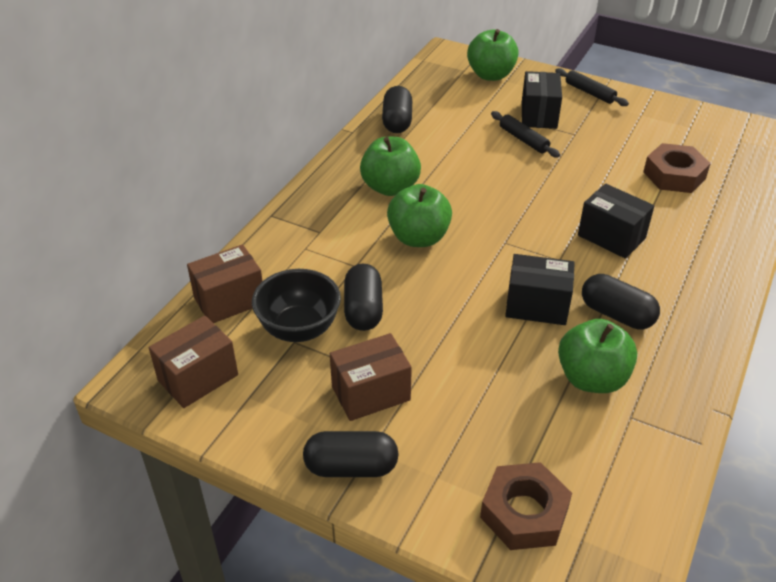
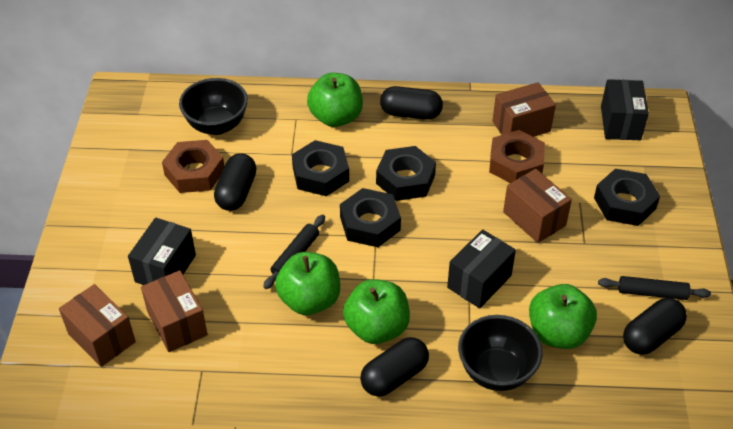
black bowl: [252,269,341,342] = 1 -> [179,78,248,135] [458,315,542,391] = 2
black nut: none = 0 -> [292,140,349,196] [340,188,401,247] [376,146,436,201] [594,169,660,226] = 4
brown box: [149,316,238,408] [187,244,262,323] [330,333,412,421] = 3 -> [59,284,136,367] [141,270,208,352] [493,82,556,137] [503,169,572,243] = 4

